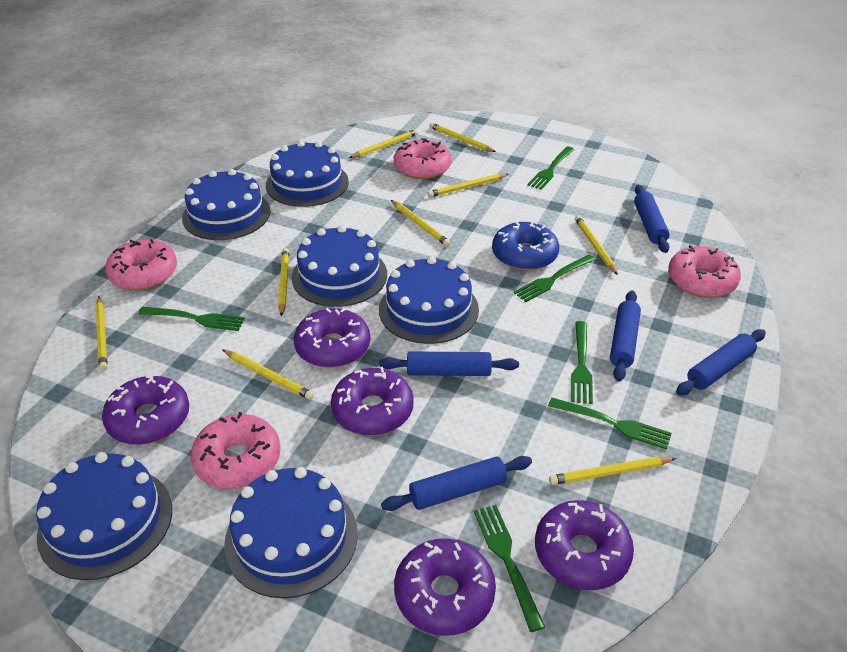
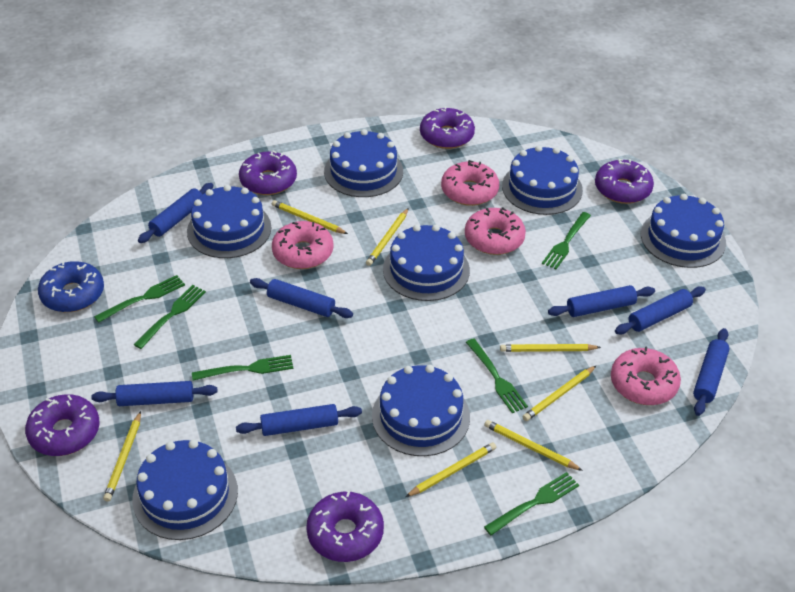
blue cake: [36,452,172,580] [182,169,271,240] [224,467,358,598] [266,141,349,207] [292,225,387,307] [379,256,479,344] = 6 -> [132,440,238,540] [187,185,271,258] [324,129,403,197] [372,365,470,456] [383,225,470,301] [502,145,583,215] [641,194,726,268] = 7
blue rolling pin: [379,351,519,376] [381,456,532,511] [610,290,641,382] [634,185,670,253] [676,329,766,395] = 5 -> [91,381,218,406] [138,183,214,243] [236,404,362,436] [250,278,353,318] [548,285,655,317] [615,287,706,334] [693,328,730,416] = 7
yellow pencil: [95,297,108,371] [223,350,314,400] [278,248,289,316] [349,129,418,158] [391,200,450,246] [428,174,508,197] [429,123,496,152] [549,457,676,485] [575,215,618,275] = 9 -> [103,411,141,502] [272,200,348,234] [366,208,408,266] [405,442,496,497] [484,420,583,471] [500,344,601,352] [523,366,596,421] = 7

